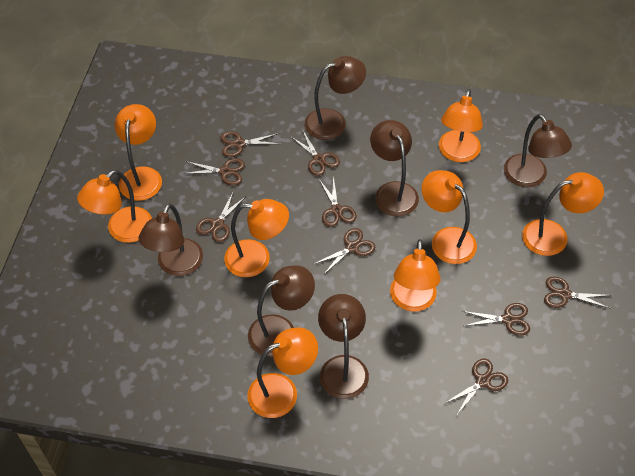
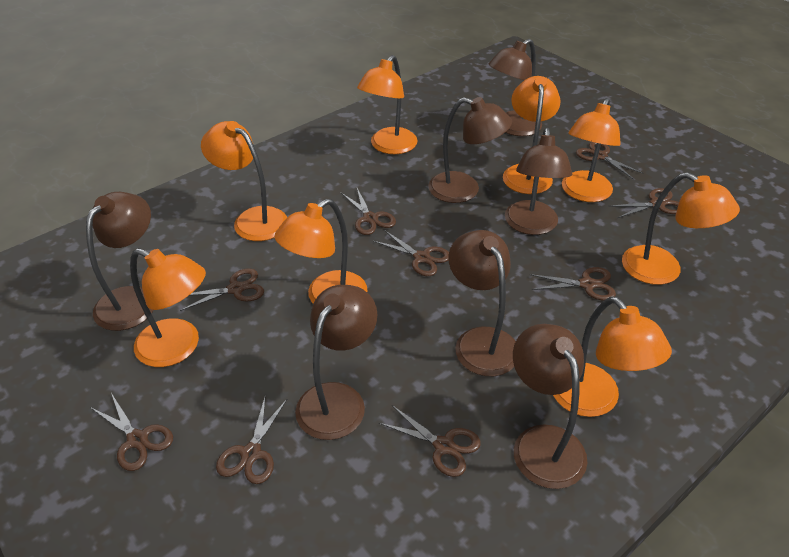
brown lamp: [138,204,203,276] [248,265,315,356] [305,56,366,140] [318,294,369,399] [370,120,419,216] [504,114,572,187] = 6 -> [86,192,153,331] [295,285,377,440] [428,97,512,203] [448,230,516,376] [488,39,542,136] [505,128,572,235] [513,324,588,489] = 7

